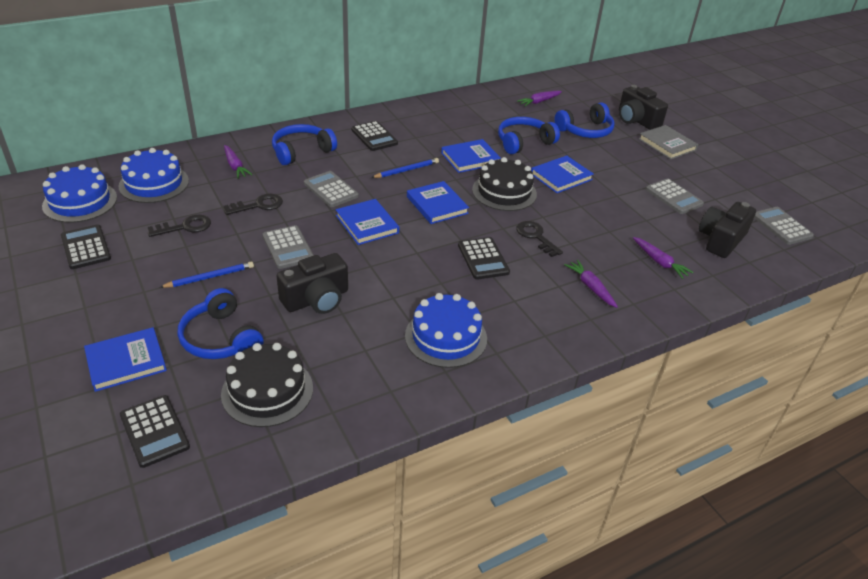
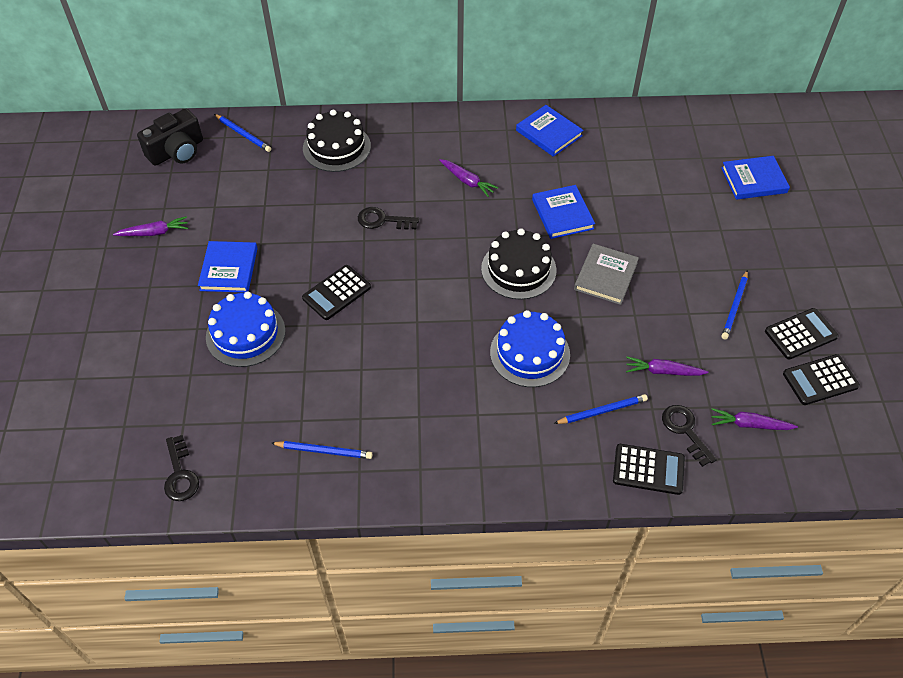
black camera: [277,253,348,314] [619,85,668,130] [699,202,756,258] = 3 -> [137,108,203,166] = 1
blue book: [84,327,167,392] [336,199,399,245] [407,181,469,224] [441,139,501,173] [531,156,594,193] = 5 -> [198,241,258,293] [516,105,583,157] [532,185,595,239] [721,156,790,200] = 4
blue cake: [42,164,117,223] [118,148,189,203] [405,293,487,368] = 3 -> [206,291,285,367] [490,310,570,387] = 2
blue headphones: [177,288,264,359] [272,124,337,165] [498,117,560,154] [554,103,614,138] = 4 -> none = 0
blue pencil: [159,261,254,288] [371,158,439,178] = 2 -> [214,114,271,152] [271,441,373,459] [553,394,648,424] [721,270,748,340] = 4
grey calculator: [263,225,314,269] [304,171,359,207] [646,178,704,214] [754,207,814,245] = 4 -> none = 0

